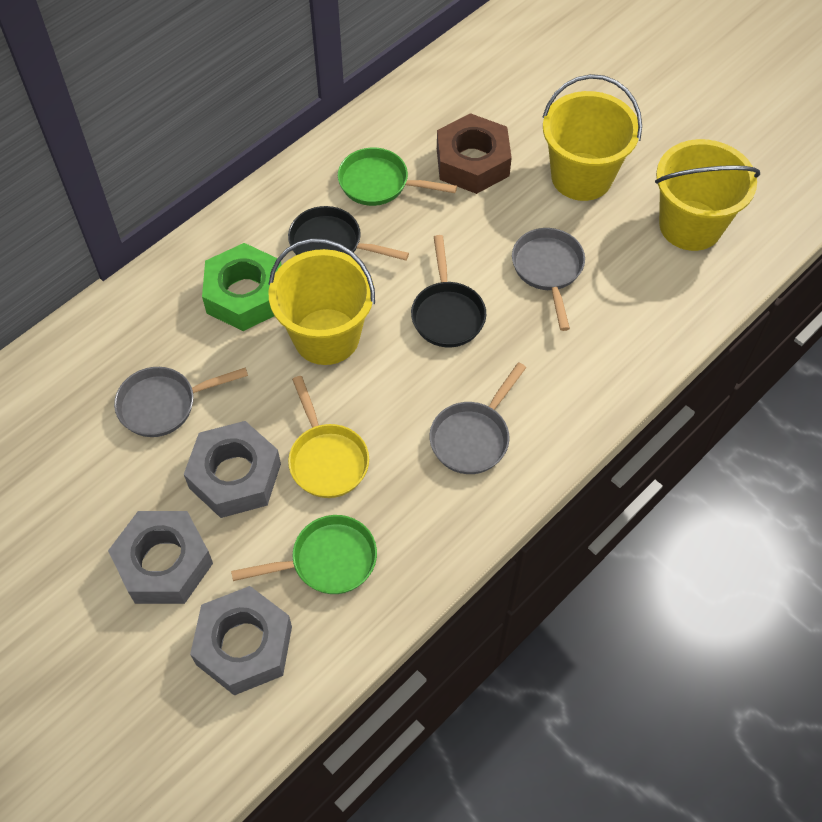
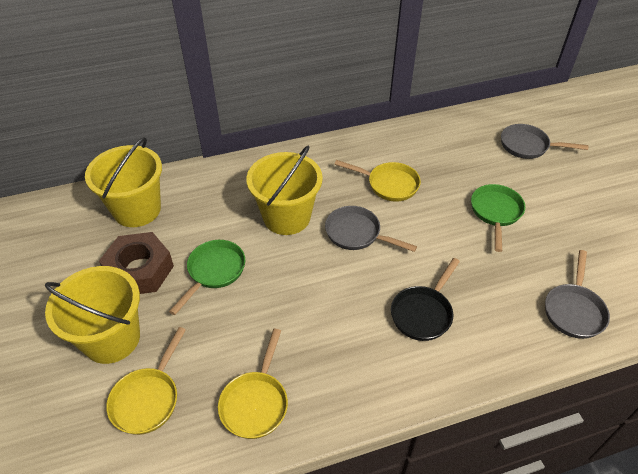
black pan: [288,206,409,261] [411,235,486,347] = 2 -> [391,258,460,341] = 1
green nut: [202,243,282,331] = 1 -> none = 0
grey nut: [108,511,213,604] [184,421,281,518] [190,586,292,695] = 3 -> none = 0
yellow pan: [288,376,369,498] = 1 -> [106,327,186,435] [218,329,288,439] [335,160,421,202] = 3

